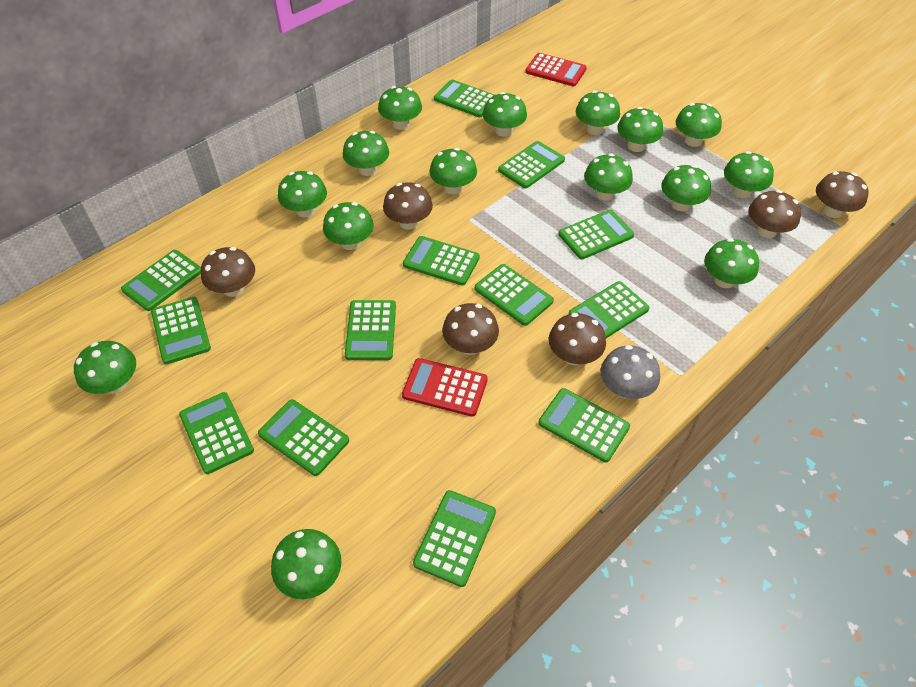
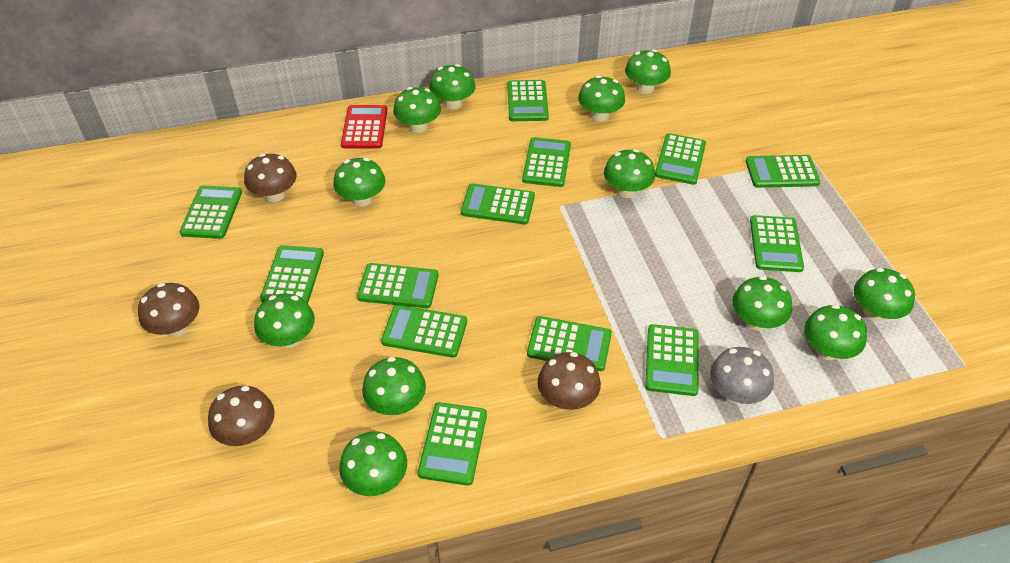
brown mushroom: [201,247,255,297] [383,182,433,229] [442,303,499,355] [549,313,606,365] [748,190,801,238] [816,171,869,218] = 6 -> [138,283,200,337] [208,386,275,446] [244,154,296,202] [537,352,601,410] = 4
green mushroom: [74,341,136,394] [271,529,342,599] [278,171,327,218] [323,202,374,250] [343,131,389,176] [378,86,422,130] [429,148,477,194] [483,92,527,137] [576,90,620,135] [584,153,633,201] [617,107,663,152] [661,165,711,211] [676,103,722,147] [704,238,759,288] [724,151,774,198] = 15 -> [254,293,315,348] [333,158,385,206] [339,431,407,496] [362,357,426,415] [393,87,441,133] [429,64,476,110] [578,75,625,122] [604,149,655,198] [625,49,671,94] [732,276,792,331] [804,304,867,360] [854,268,915,322] = 12
red calculator: [402,358,488,417] [525,53,587,86] = 2 -> [341,105,387,149] = 1

